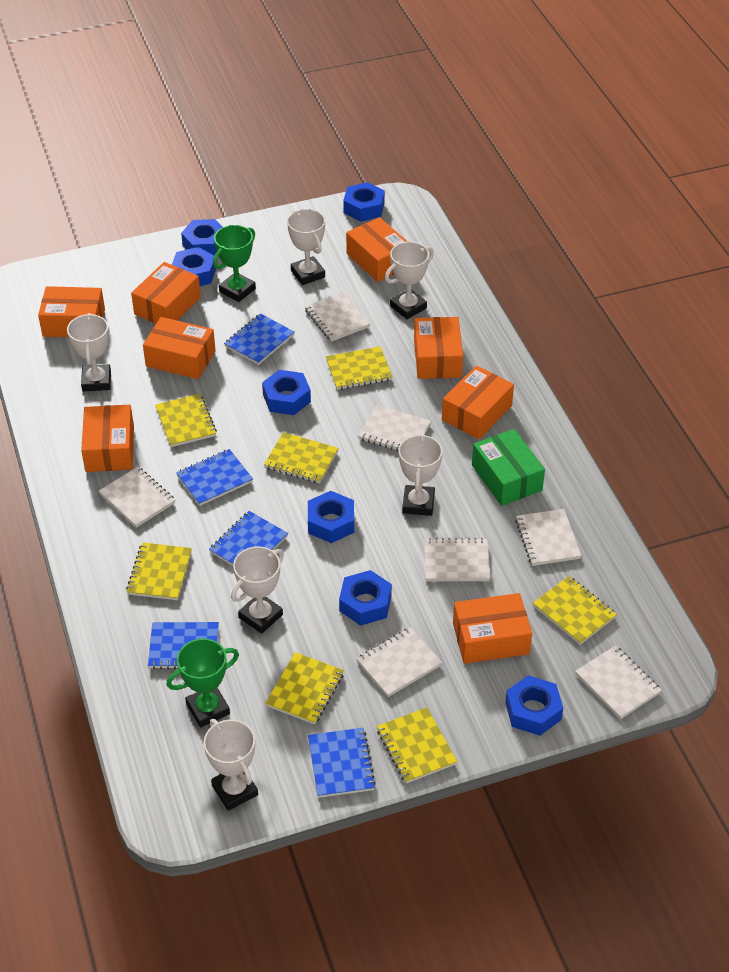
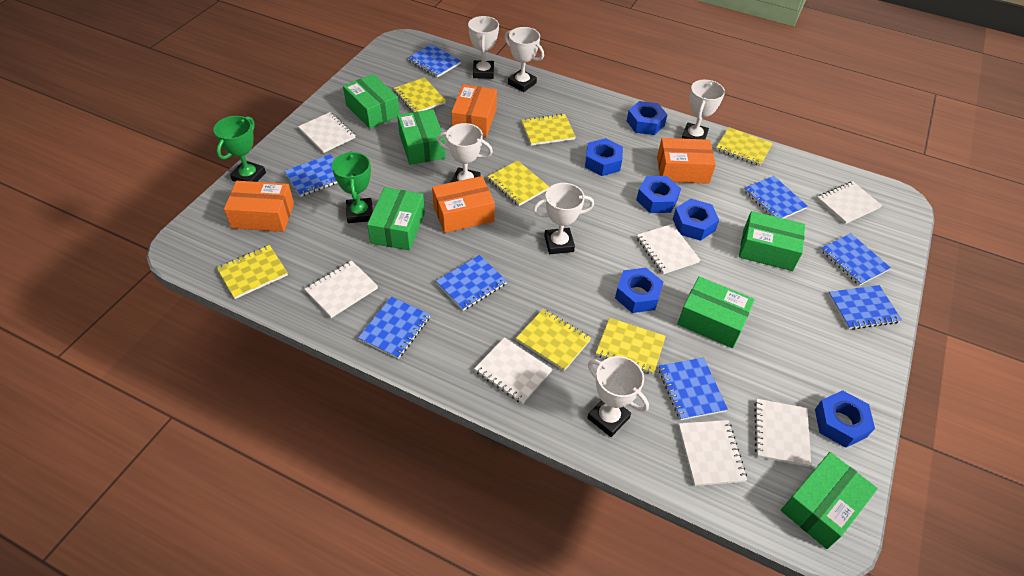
blue notebook: [148,622,219,669] [176,449,253,506] [209,511,288,566] [224,313,294,365] [308,728,376,798] = 5 -> [285,154,337,197] [358,297,430,359] [408,44,461,78] [436,255,507,311] [659,358,728,420] [744,176,808,219] [820,233,891,286] [828,285,902,330] = 8
blue nut: [172,247,216,286] [181,219,222,256] [262,370,311,415] [308,491,354,543] [339,570,392,626] [343,182,385,222] [505,675,563,736] = 7 -> [585,138,623,176] [615,268,663,313] [627,101,667,135] [636,176,681,213] [673,199,719,241] [815,390,875,448] = 6
green box: [472,429,545,506] = 1 -> [343,74,400,129] [367,187,425,250] [397,109,446,165] [677,277,755,348] [739,211,805,271] [781,452,878,549] = 6
orange box: [38,286,105,337] [81,405,134,472] [131,262,201,324] [143,317,216,379] [346,217,408,282] [414,317,463,379] [442,365,514,439] [453,593,532,664] = 8 -> [224,181,294,232] [432,176,495,233] [451,84,497,137] [657,138,716,184] = 4

